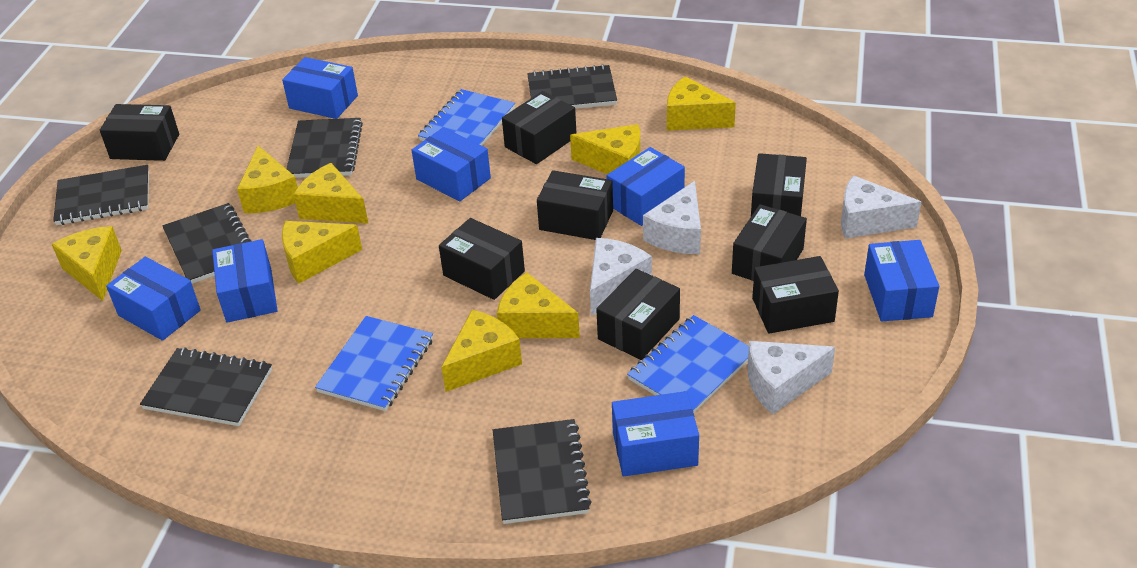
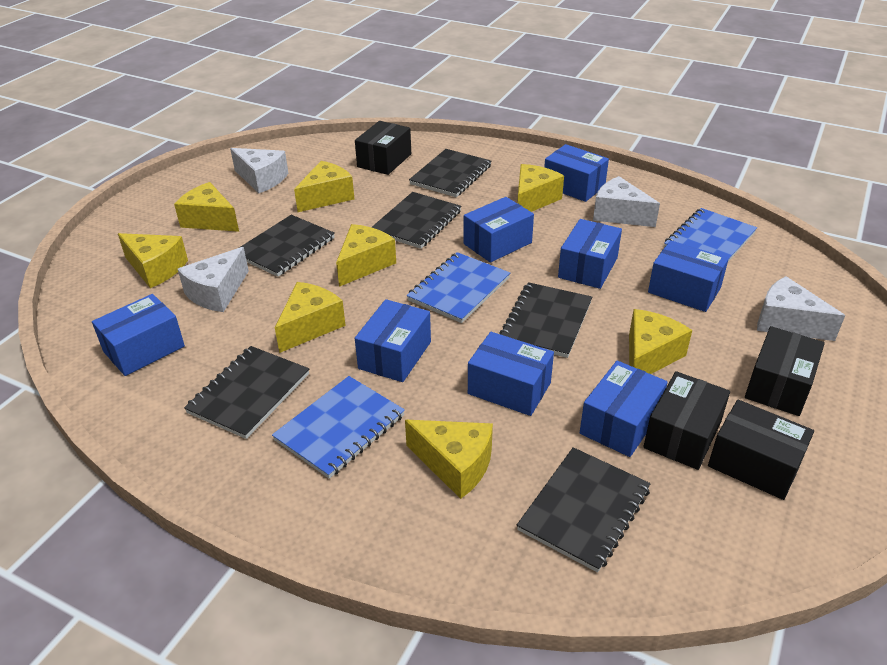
black box: [100,104,179,161] [439,218,525,300] [502,91,576,164] [537,170,613,240] [596,269,680,360] [732,204,807,281] [751,153,807,216] [752,256,839,334] = 8 -> [355,121,411,175] [643,371,730,470] [708,400,814,500] [745,326,825,416] = 4
blue box: [106,257,201,341] [212,239,278,323] [282,57,358,119] [412,127,491,202] [607,147,685,226] [612,391,699,476] [864,240,939,321] = 7 -> [92,294,185,376] [355,299,431,382] [464,197,534,263] [468,332,554,416] [544,144,609,202] [558,219,622,289] [580,361,668,457] [648,240,729,312] = 8

